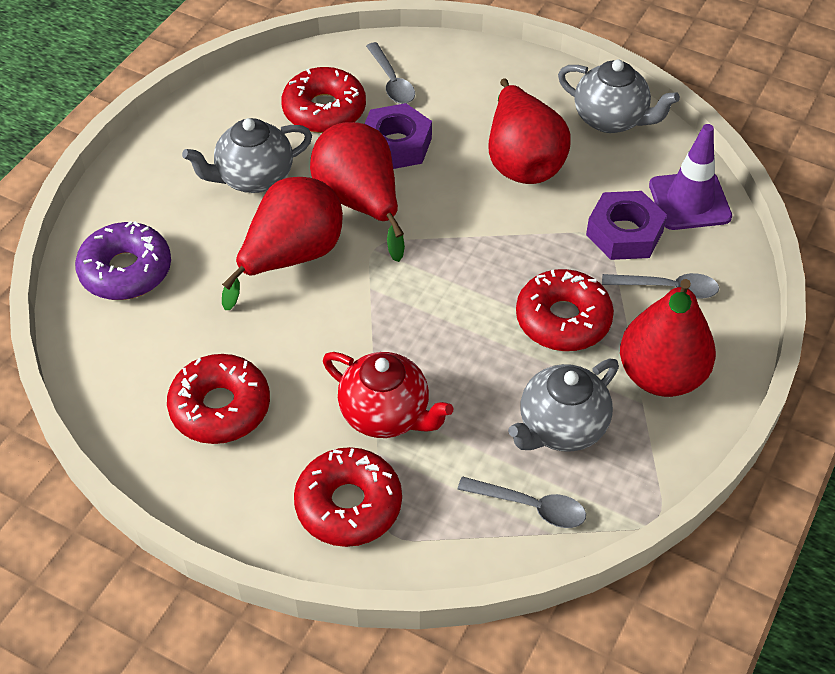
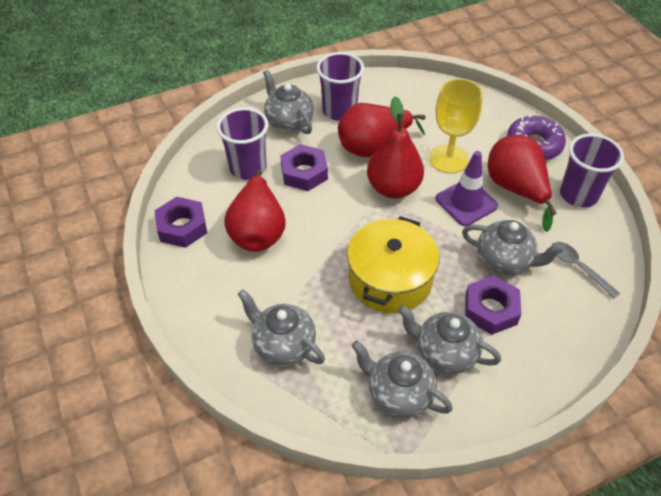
grey spoon: [366,42,415,104] [457,476,586,528] [602,273,719,299] = 3 -> [551,242,620,298] = 1
grey teapot: [182,118,312,193] [508,359,619,452] [558,59,680,133] = 3 -> [238,289,325,366] [263,70,314,134] [352,340,453,418] [398,305,501,374] [462,220,565,275] = 5
purple cup: none = 0 -> [216,108,268,180] [316,52,364,121] [560,134,624,208] = 3
purple nut: [364,103,432,169] [586,191,667,260] = 2 -> [154,197,207,248] [280,144,328,191] [465,275,521,335] = 3
red donut: [167,354,270,444] [281,67,366,133] [294,447,402,547] [516,269,614,351] = 4 -> none = 0
red teapot: [323,352,454,438] = 1 -> none = 0
yellow goblet: none = 0 -> [429,78,483,173] = 1
yellow pot: none = 0 -> [347,216,439,313] = 1

